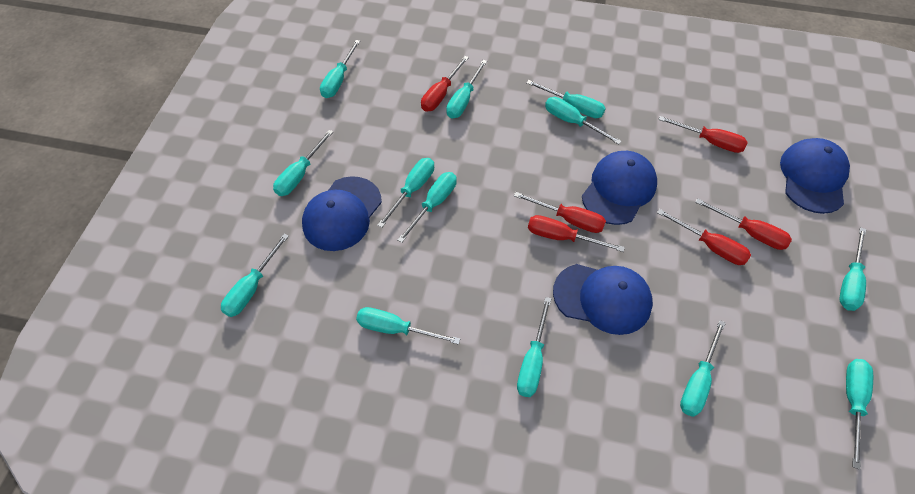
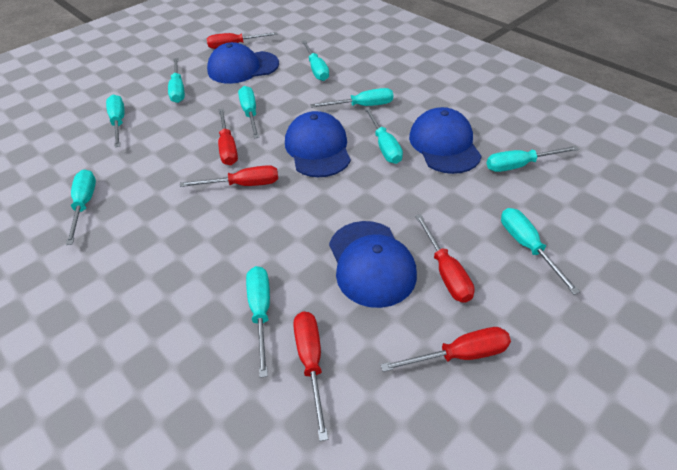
turquoise screwdriver: [221,234,289,317] [273,130,333,196] [320,40,360,98] [356,307,460,345] [377,158,434,228] [397,172,457,243] [446,60,487,119] [517,297,551,397] [526,80,606,118] [545,97,622,145] [680,320,726,417] [839,227,866,311] [846,359,873,470] = 13 -> [66,170,96,245] [106,95,125,147] [168,58,185,103] [238,86,259,138] [246,266,270,378] [302,40,329,81] [311,88,393,108] [364,107,403,164] [487,146,579,172] [501,208,580,295] = 10

